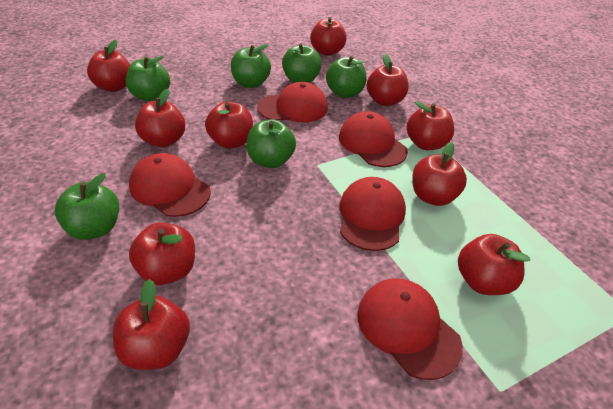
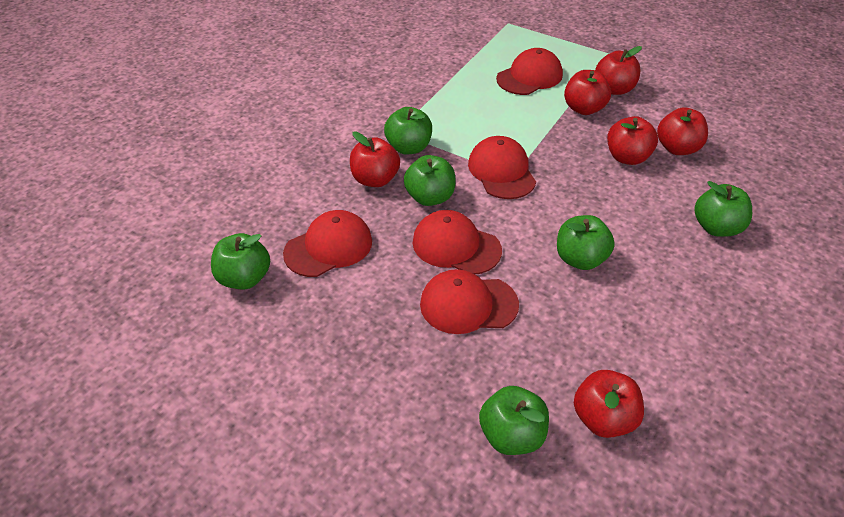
red apple: [87,40,130,92] [113,279,190,370] [129,222,195,285] [135,89,185,148] [205,101,253,149] [310,17,347,56] [367,54,409,106] [407,101,454,150] [412,142,467,206] [458,234,530,295] = 10 -> [350,131,400,187] [564,70,611,115] [574,370,644,438] [595,46,642,95] [607,116,658,165] [657,107,708,155] = 6

